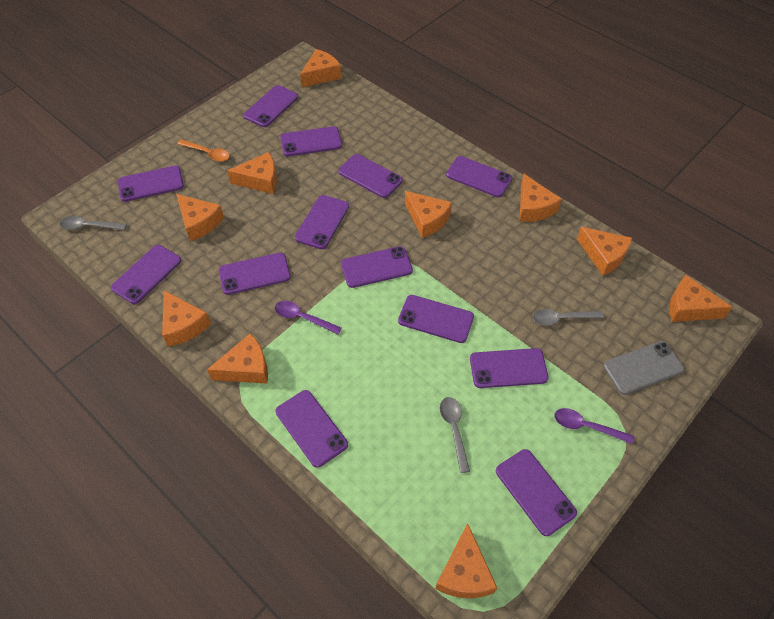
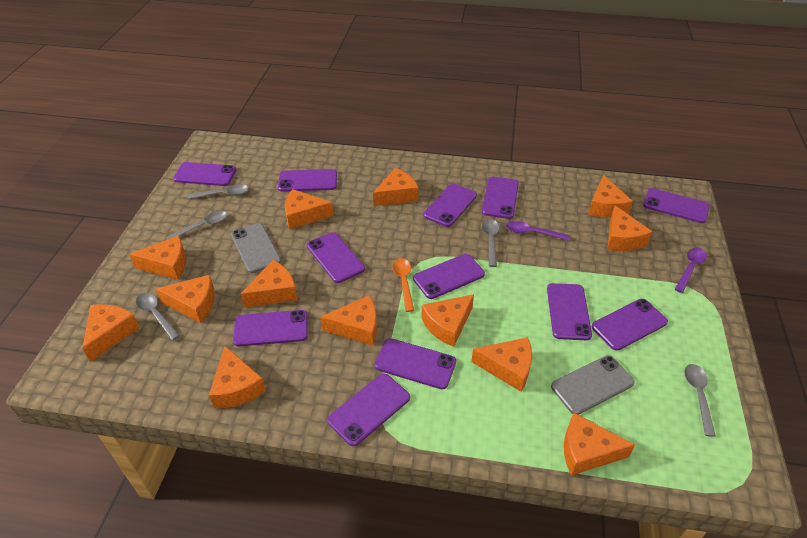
grey phone: [603,341,685,395] = 1 -> [231,223,281,273] [551,355,635,415] = 2
grey spoon: [60,216,127,230] [440,397,470,473] [533,309,604,326] = 3 -> [136,293,180,341] [166,211,227,240] [188,184,249,199] [482,219,499,267] [684,364,715,437] = 5
orange cheese: [162,290,211,346] [176,194,224,241] [207,333,268,384] [227,152,277,194] [300,49,341,87] [405,191,452,238] [435,523,497,598] [520,174,562,222] [577,227,632,276] [669,275,732,322] = 10 -> [82,304,140,362] [129,235,186,280] [156,275,215,323] [209,346,266,408] [241,260,297,307] [285,189,333,229] [320,295,377,346] [373,168,418,206] [421,294,474,347] [471,337,532,391] [564,413,635,476] [588,175,633,218] [607,206,652,251] = 13
purple phone: [111,245,181,304] [118,166,184,202] [219,253,291,295] [243,85,298,127] [275,390,348,468] [280,126,342,156] [295,195,349,249] [338,154,403,198] [341,246,413,288] [398,295,474,343] [446,156,512,197] [470,348,548,388] [496,449,577,536] = 13 -> [173,162,236,186] [233,310,308,346] [278,169,337,192] [307,232,365,283] [327,374,410,446] [375,338,456,389] [413,254,485,299] [423,183,477,227] [482,177,519,219] [547,283,592,340] [592,299,668,351] [643,188,710,223] = 12

